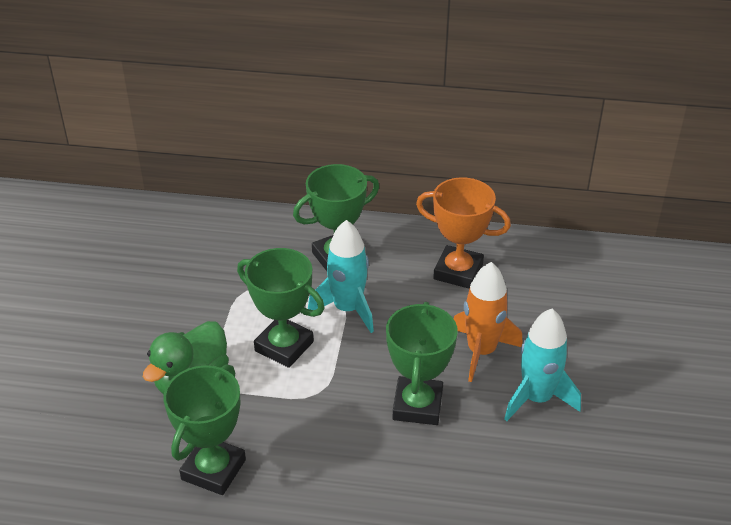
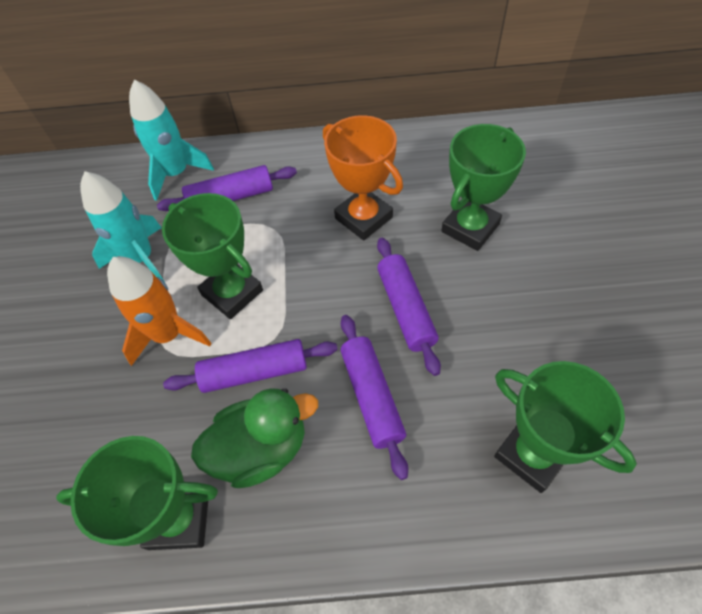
purple rolling pin: none = 0 -> [157,165,297,211] [163,339,338,393] [341,315,408,480] [377,238,441,376] = 4

